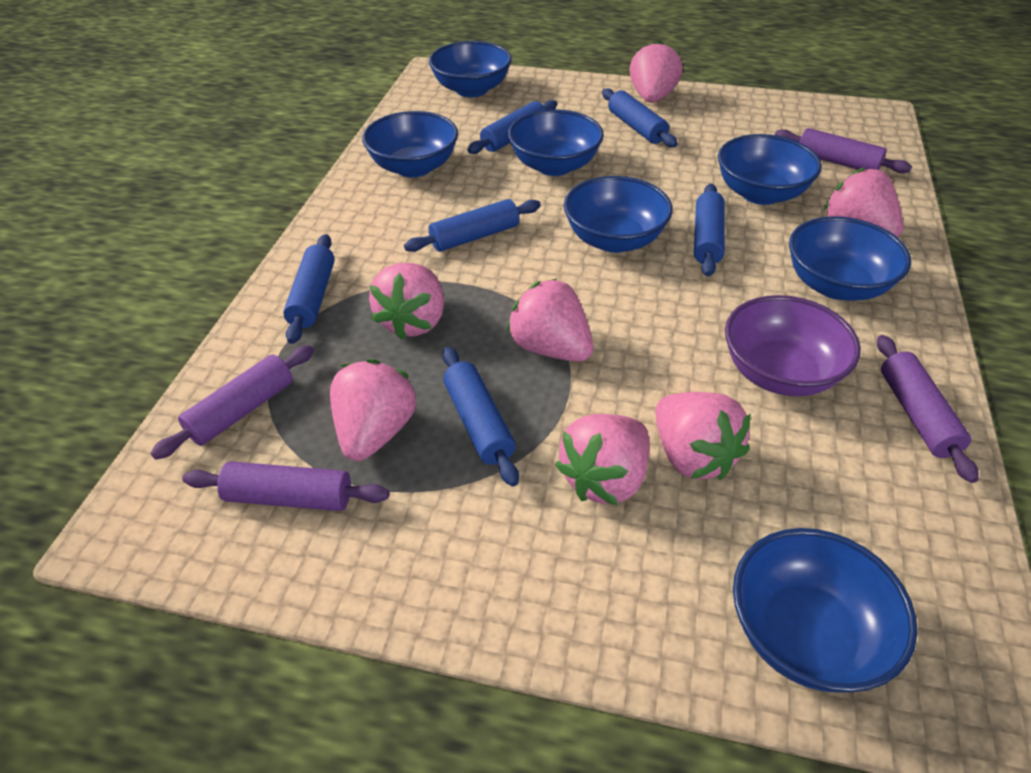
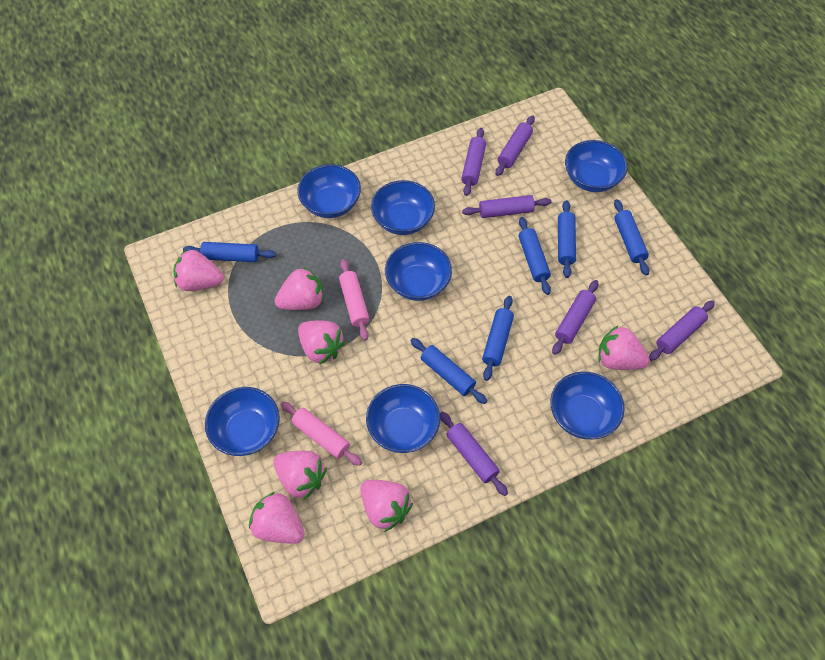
pink rolling pin: none = 0 -> [280,401,362,466] [339,259,370,341] = 2
purple bowl: [725,295,861,396] = 1 -> none = 0
purple rolling pin: [151,345,314,459] [182,462,389,511] [775,128,912,173] [877,335,979,483] = 4 -> [440,411,508,496] [461,128,486,196] [462,195,551,218] [495,115,535,176] [552,280,598,355] [649,300,715,361] = 6

